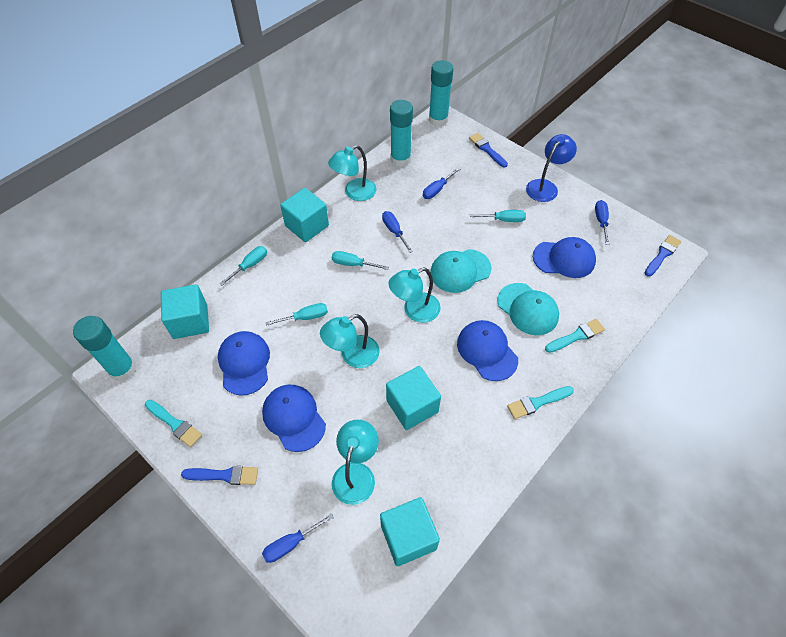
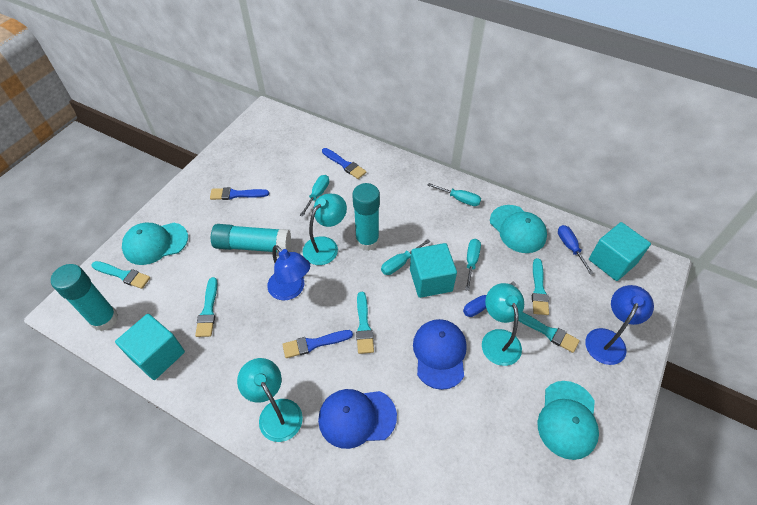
blue cap: [218,331,270,396] [262,385,326,452] [457,320,518,381] [533,237,596,278] = 4 -> [318,389,397,449] [413,319,467,390] = 2
blue lamp: [526,134,577,202] = 1 -> [267,245,310,300] [585,285,654,365] = 2
blue screwdriver: [262,513,334,563] [382,211,413,253] [423,168,460,199] [595,200,610,245] = 4 -> [463,281,516,317] [558,225,594,275] = 2
turquoise brush: [145,400,202,447] [507,386,574,419] [545,319,605,353] = 3 -> [91,261,150,289] [195,277,218,337] [356,292,374,354] [518,312,580,353] [532,258,549,315] = 5
turquoise cap: [430,249,492,293] [497,283,559,335] = 2 -> [122,223,188,265] [490,205,547,253] [537,381,599,460] = 3
turquoise cube: [161,284,209,339] [280,188,329,242] [380,497,440,567] [386,366,441,430] = 4 -> [115,314,185,380] [410,243,457,298] [589,222,651,281] = 3
turquoise lamp: [320,314,380,368] [328,145,376,201] [332,420,379,505] [389,268,441,323] = 4 -> [237,358,303,442] [303,194,347,265] [482,283,524,366] = 3

